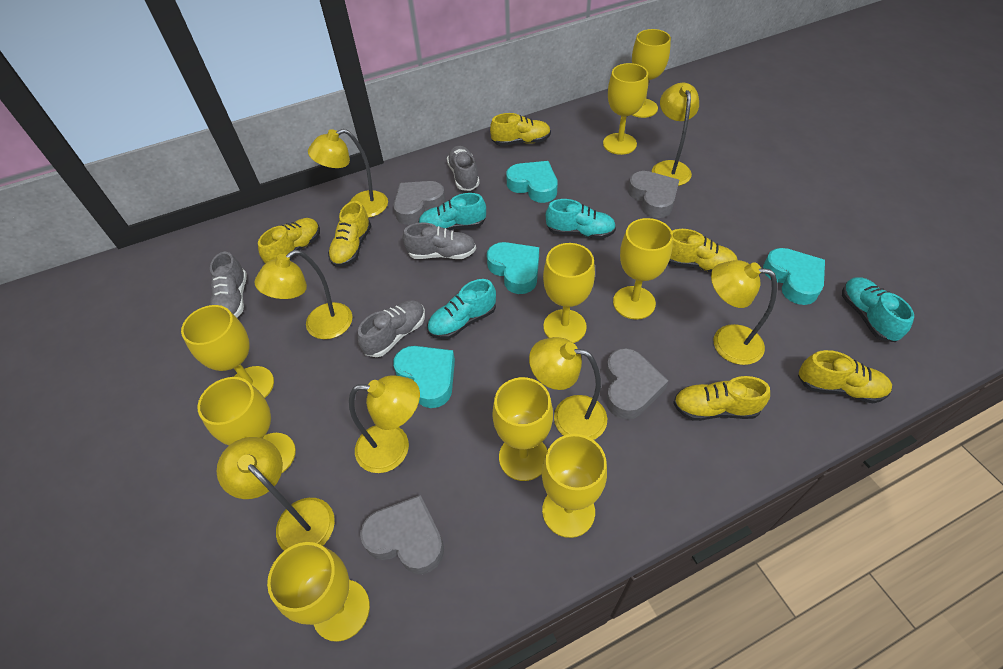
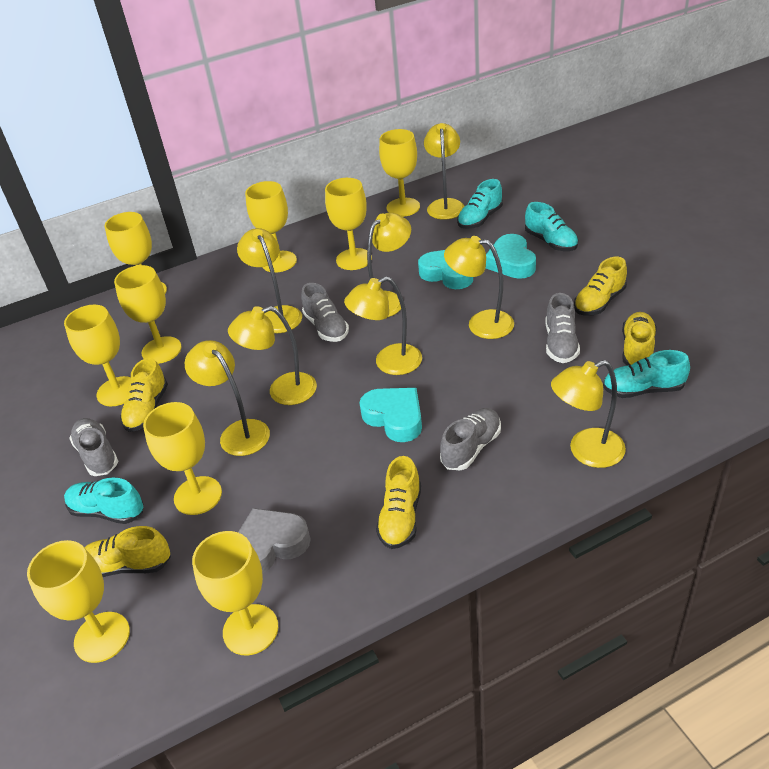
grey heart: [360,495,444,574] [394,181,446,225] [606,348,668,419] [628,171,679,218] = 4 -> [238,508,311,574] = 1
turquoise heart: [393,346,455,408] [487,242,539,294] [506,161,558,203] [763,248,825,305] = 4 -> [359,388,422,442] [418,250,473,289] [486,234,536,279] = 3
yellow lamp: [216,437,335,551] [254,250,353,339] [308,129,388,218] [349,375,420,473] [529,337,607,440] [652,83,699,186] [711,260,777,365] = 7 -> [185,340,270,456] [228,306,317,405] [237,228,302,333] [344,276,422,375] [367,213,411,317] [424,123,465,220] [444,236,514,339] [551,360,626,468] = 8
yellow shoe: [258,218,320,264] [328,201,371,267] [490,113,551,146] [669,229,737,272] [673,376,770,421] [798,350,892,403] = 6 -> [84,526,171,577] [120,358,168,432] [376,456,421,549] [574,256,627,316] [622,312,657,366] = 5

